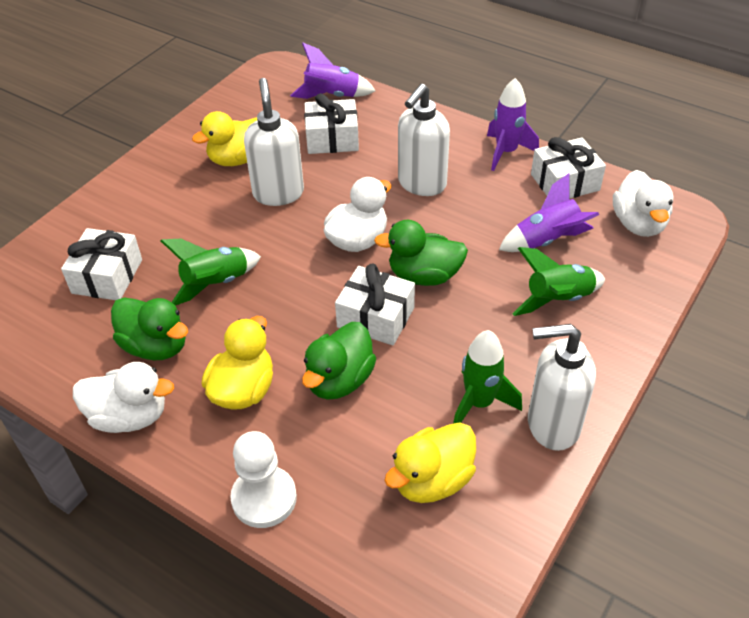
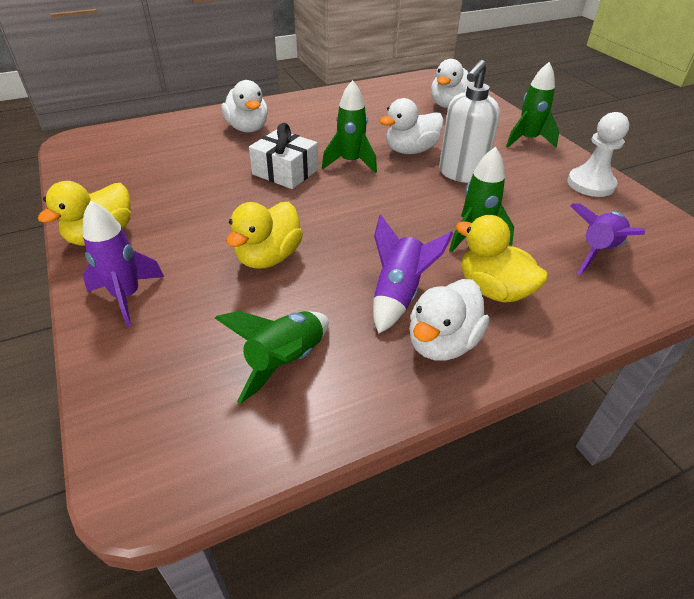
green duck: [111,297,188,360] [302,322,376,400] [374,220,468,286] = 3 -> none = 0
green rocket: [161,239,261,306] [453,330,522,424] [512,247,605,316] = 3 -> [215,311,329,404] [322,80,377,173] [449,147,514,252] [506,62,559,148] = 4
white duck: [73,362,174,433] [324,177,392,252] [613,170,674,237] = 3 -> [221,80,268,133] [379,98,444,154] [409,279,489,361] [431,59,473,108] = 4
white gift: [61,228,142,300] [304,93,359,154] [335,264,415,345] [531,137,606,199] = 4 -> [249,123,318,189] = 1
white soap dispenser: [244,78,304,206] [398,84,450,196] [528,324,596,451] = 3 -> [439,60,500,183] = 1

